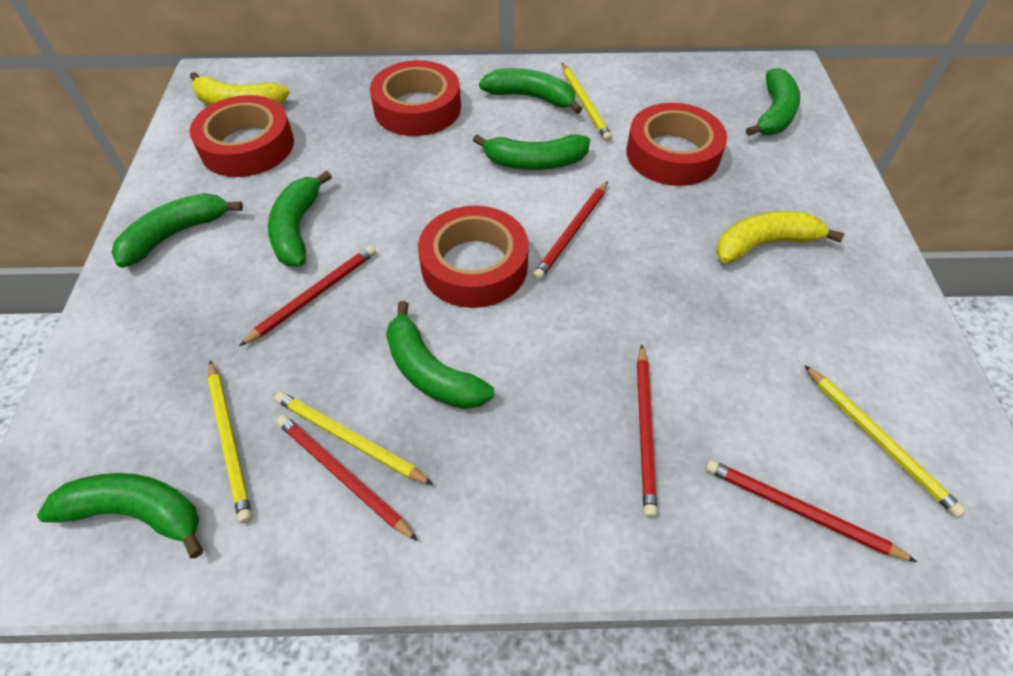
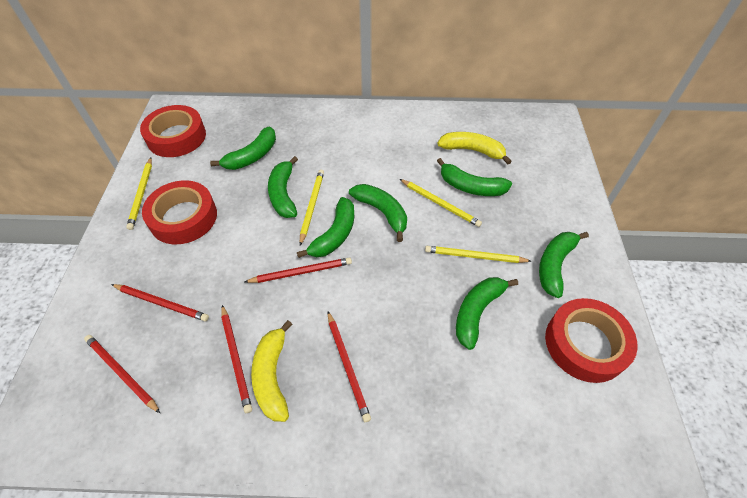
red tape: [190,95,294,177] [370,60,461,136] [418,206,529,308] [626,103,727,186] = 4 -> [140,105,206,157] [142,180,217,244] [545,298,638,383] = 3

